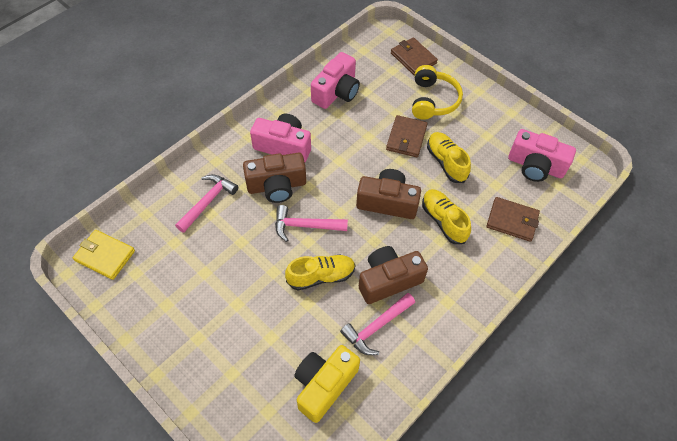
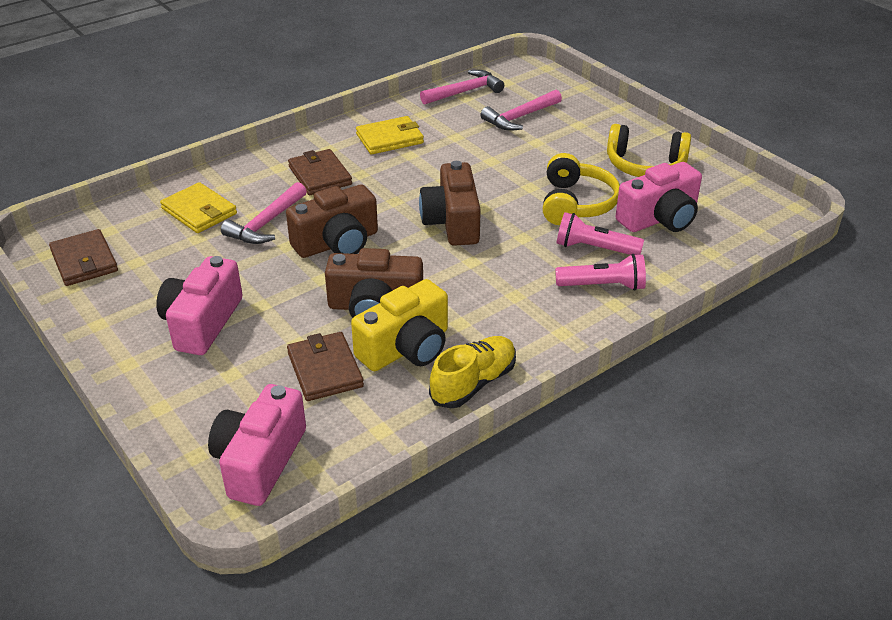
pink flashlight: none = 0 -> [555,254,646,291] [557,212,644,255] = 2
yellow headphones: [412,65,463,120] = 1 -> [543,153,620,225] [607,124,691,177] = 2
yellow shoe: [285,254,356,290] [422,189,471,244] [427,132,471,183] = 3 -> [429,336,516,408] = 1
yellow wallet: [73,230,135,280] = 1 -> [160,182,237,233] [356,116,424,154] = 2

